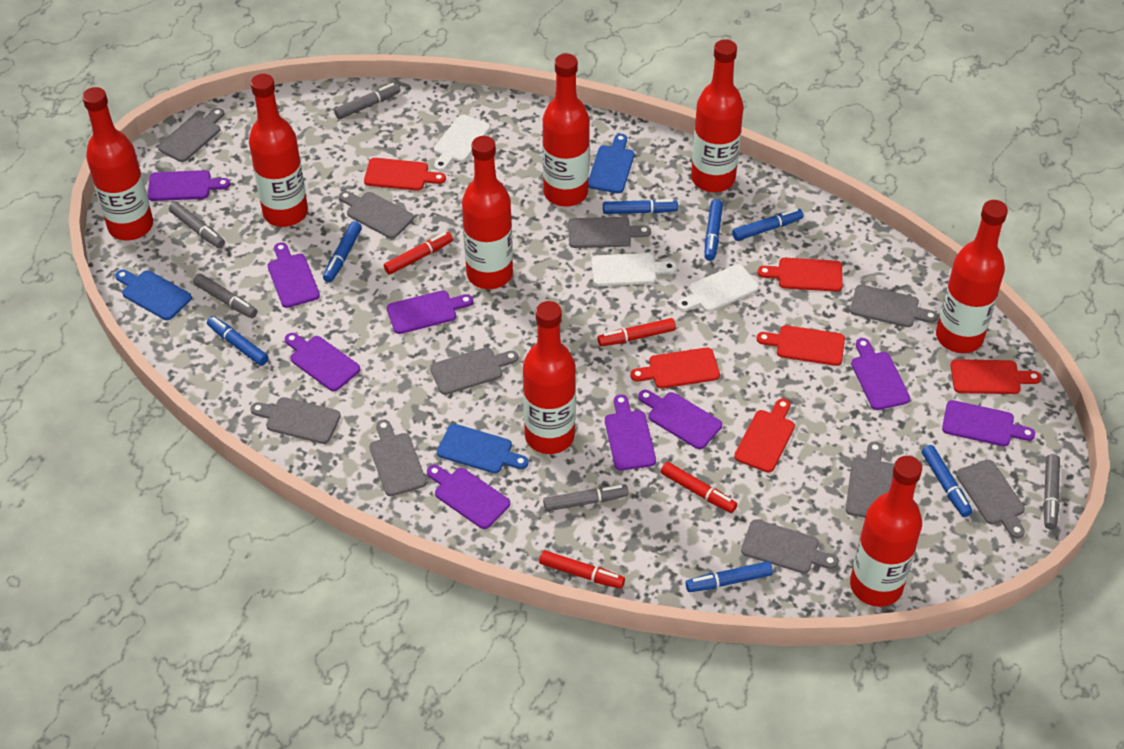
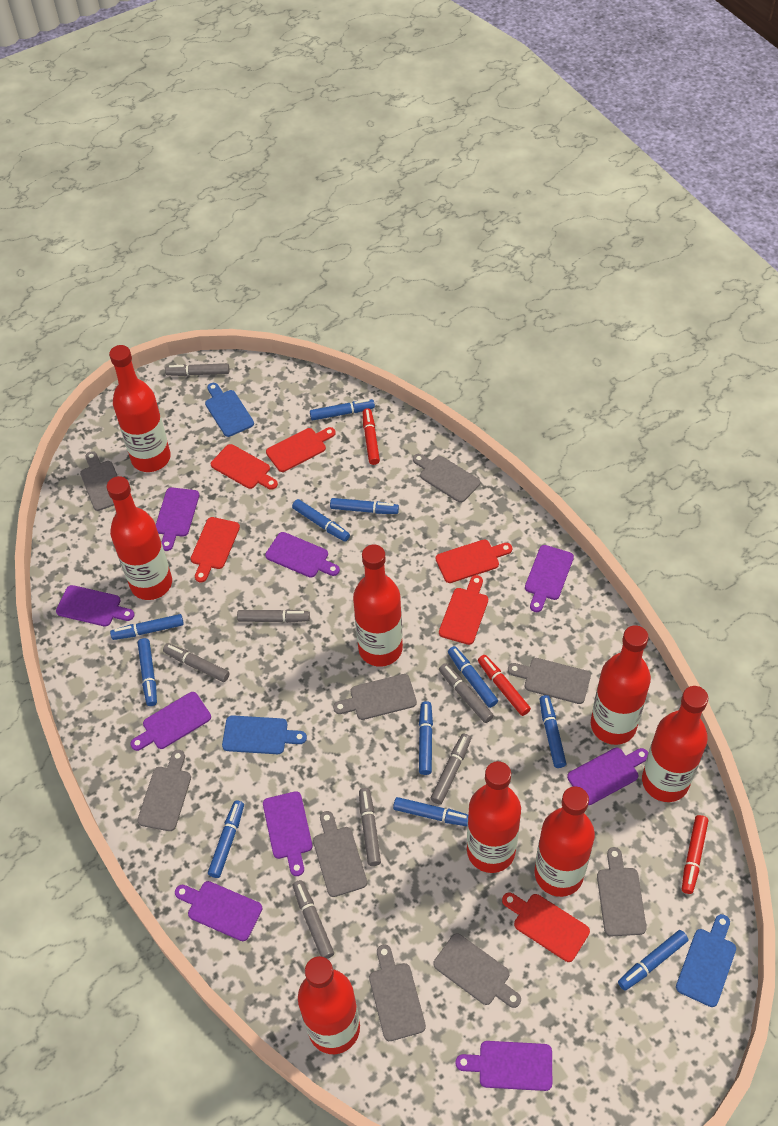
blue marker: [207,316,269,366] [323,221,362,282] [603,199,678,214] [686,561,773,592] [704,199,723,261] [732,208,803,241] [922,445,972,517] = 7 -> [110,614,184,640] [138,638,157,706] [208,800,244,878] [292,499,350,542] [310,399,375,421] [330,498,399,514] [393,797,468,826] [419,701,433,775] [448,646,498,708] [539,695,566,768] [618,930,689,991] = 11
grey cutting board: [158,108,225,162] [250,397,341,444] [339,191,414,239] [369,419,426,496] [430,347,519,395] [568,217,651,248] [741,519,838,574] [846,441,894,518] [850,285,938,327] [956,460,1025,539] = 10 -> [80,451,117,511] [137,750,191,831] [313,811,367,897] [333,674,417,720] [369,944,426,1041] [413,454,480,503] [434,933,521,1008] [508,658,591,704] [597,847,647,936] = 9
grey marker: [169,202,225,248] [193,274,257,318] [334,83,401,119] [543,485,629,511] [1043,454,1060,529] = 5 -> [163,643,230,682] [165,363,229,376] [237,609,310,623] [293,880,334,959] [359,788,381,866] [431,734,471,804] [439,663,494,723] = 7
red marker: [384,232,453,275] [539,550,625,589] [598,318,676,346] [661,462,737,513] = 4 -> [363,408,380,465] [478,655,531,716] [682,815,708,894] = 3
white cutting board: [434,114,490,171] [592,253,676,286] [677,264,759,312] = 3 -> none = 0

